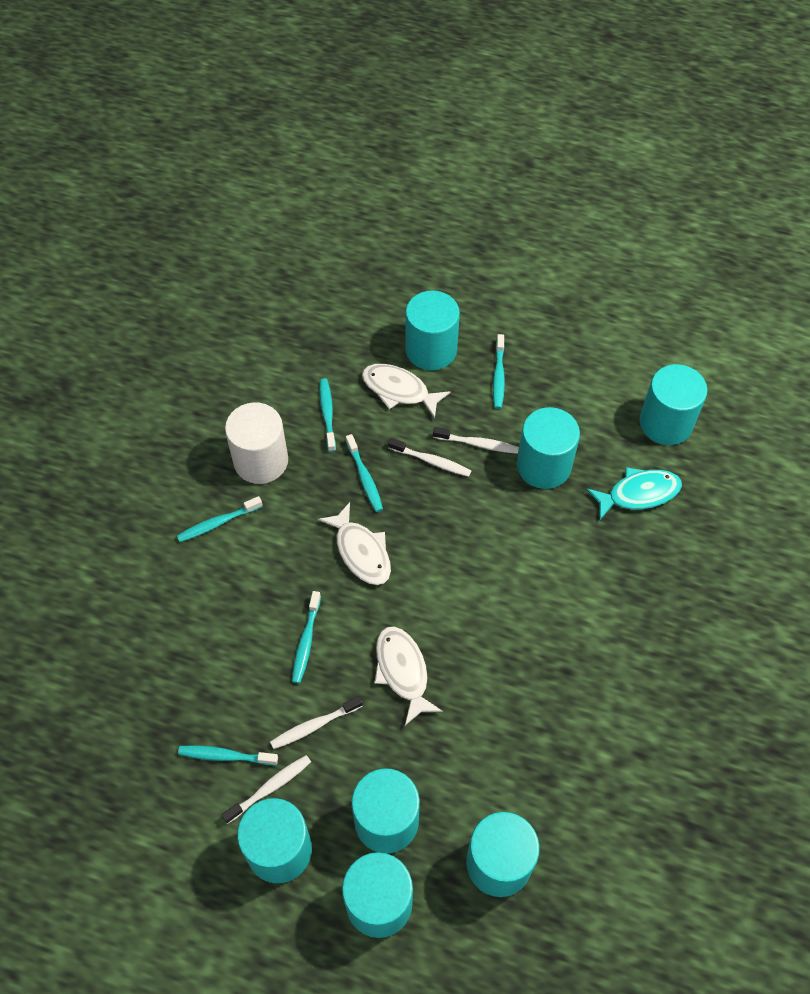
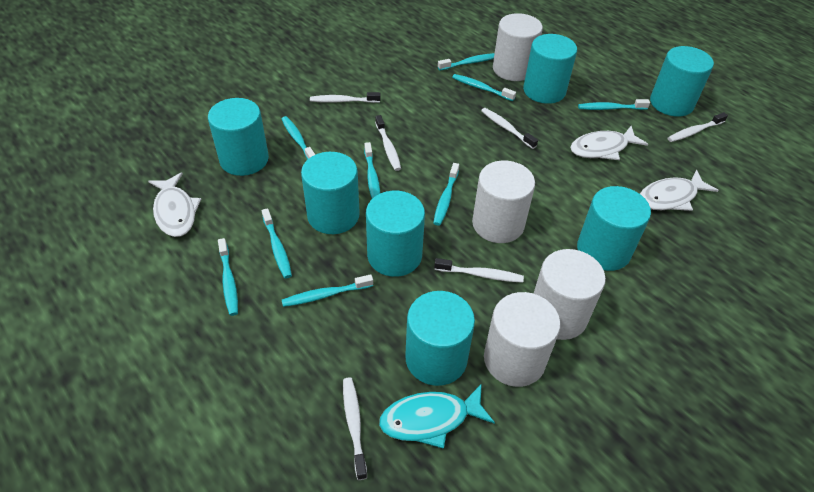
turquoise toothbrush: [177,496,263,542] [178,745,278,765] [292,591,321,683] [319,378,336,452] [346,434,383,512] [493,334,505,409] = 6 -> [218,238,238,316] [262,208,292,279] [282,116,315,160] [282,274,373,307] [364,142,380,199] [433,163,459,226] [438,53,495,70] [452,74,516,101] [578,99,650,110] = 9
white cylinder: [225,402,288,484] = 1 -> [472,161,535,243] [484,292,561,387] [493,13,543,81] [533,249,606,340] = 4
white toothbrush: [222,755,311,824] [270,696,363,749] [388,438,472,477] [433,427,519,454] = 4 -> [310,92,381,103] [343,377,367,480] [375,115,401,171] [434,258,524,283] [481,108,538,149] [668,112,728,142] = 6

